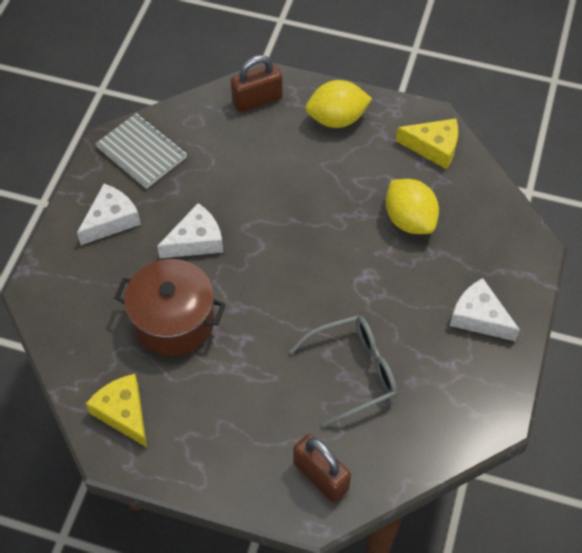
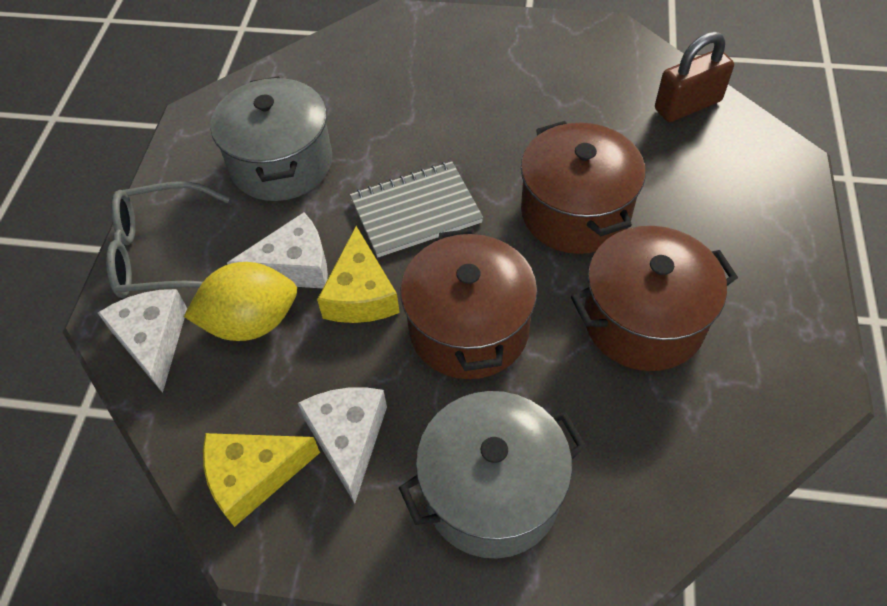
brown padlock: [231,55,283,112] [293,434,351,503] = 2 -> [655,32,734,122] = 1
brown pot: [114,259,226,356] = 1 -> [401,228,537,379] [521,121,646,254] [571,226,738,371] = 3
grey pot: none = 0 -> [211,76,332,201] [399,391,586,559] = 2
yellow lemon: [305,80,372,128] [386,179,439,234] = 2 -> [184,262,297,341] = 1

